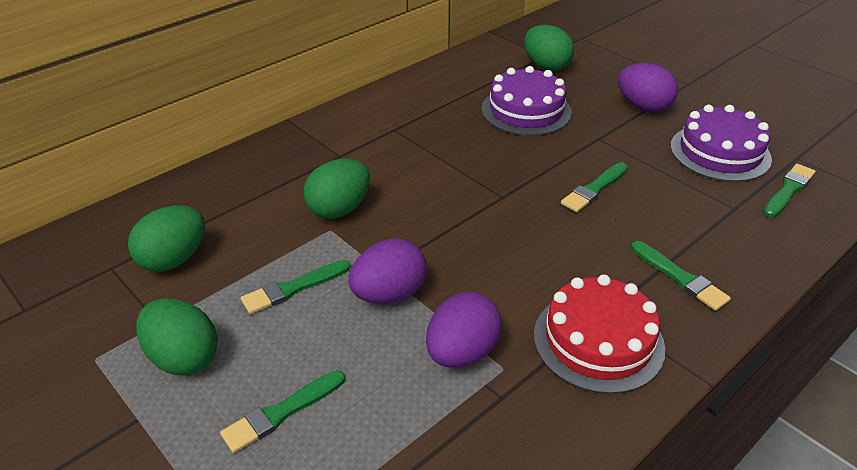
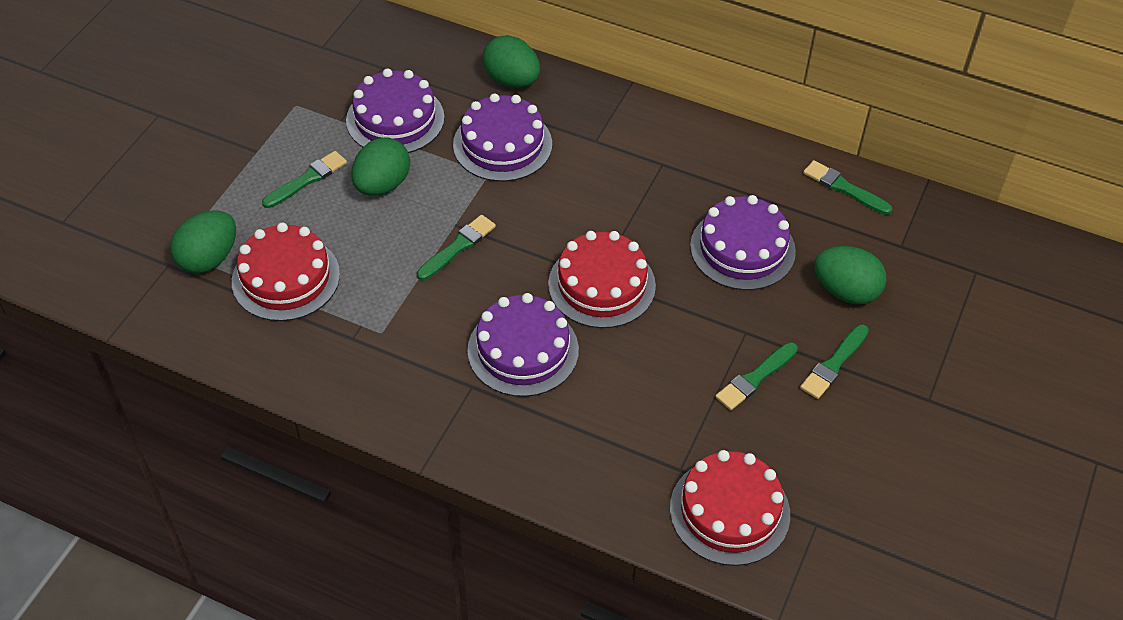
purple cake: [482,66,572,136] [670,105,772,182] = 2 -> [346,69,444,153] [453,93,552,182] [467,293,579,397] [690,195,796,290] = 4
purple egg: [349,238,427,304] [426,292,502,368] [618,63,678,112] = 3 -> none = 0
red cake: [534,274,666,394] = 1 -> [232,223,340,321] [548,231,656,328] [670,450,790,566] = 3

